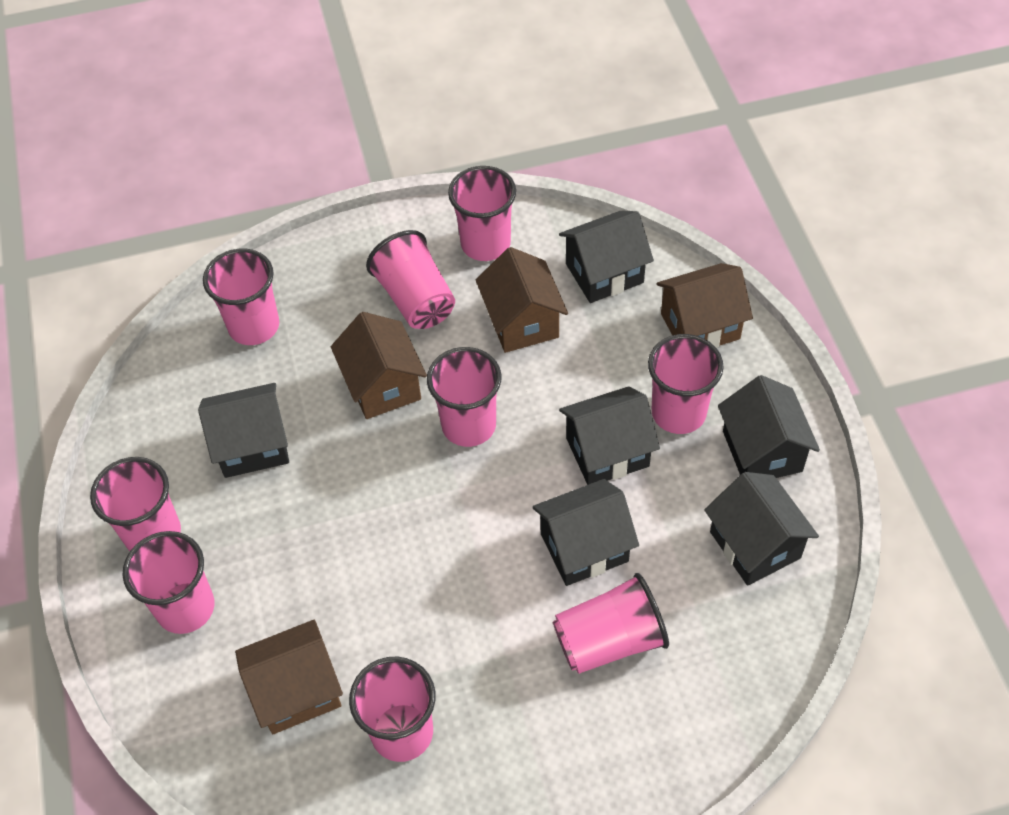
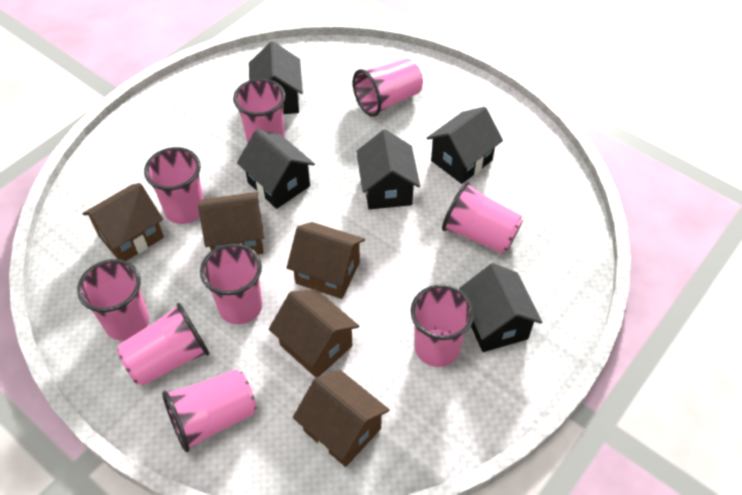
black house: [198,383,289,478] [532,479,639,586] [559,211,654,303] [559,386,660,485] [704,472,819,586] [718,375,820,478] = 6 -> [237,129,315,209] [249,42,303,114] [356,129,420,210] [427,107,503,184] [459,263,542,352] = 5
brown house: [235,620,343,734] [331,312,427,419] [476,247,568,353] [657,263,753,348] = 4 -> [82,183,164,261] [198,192,264,254] [269,289,359,378] [287,222,365,299] [293,370,390,467] = 5

